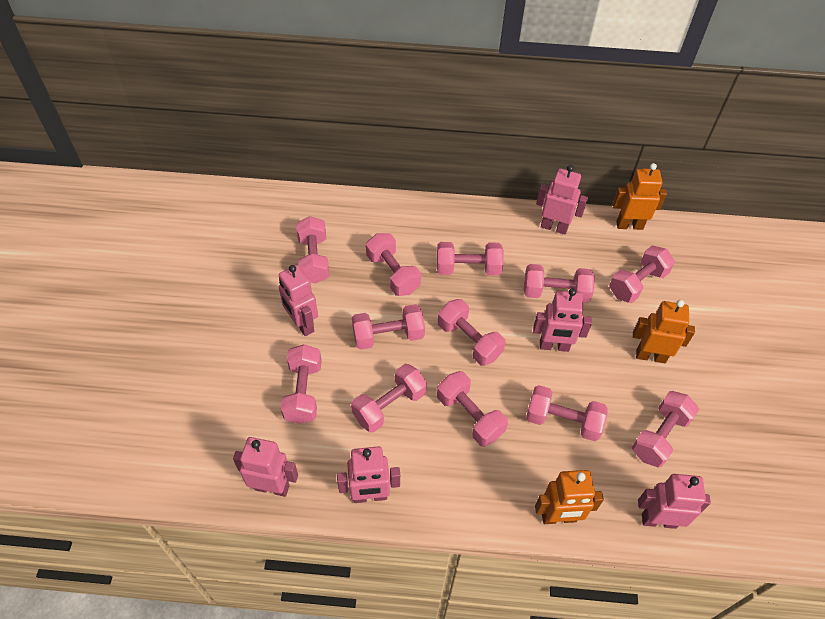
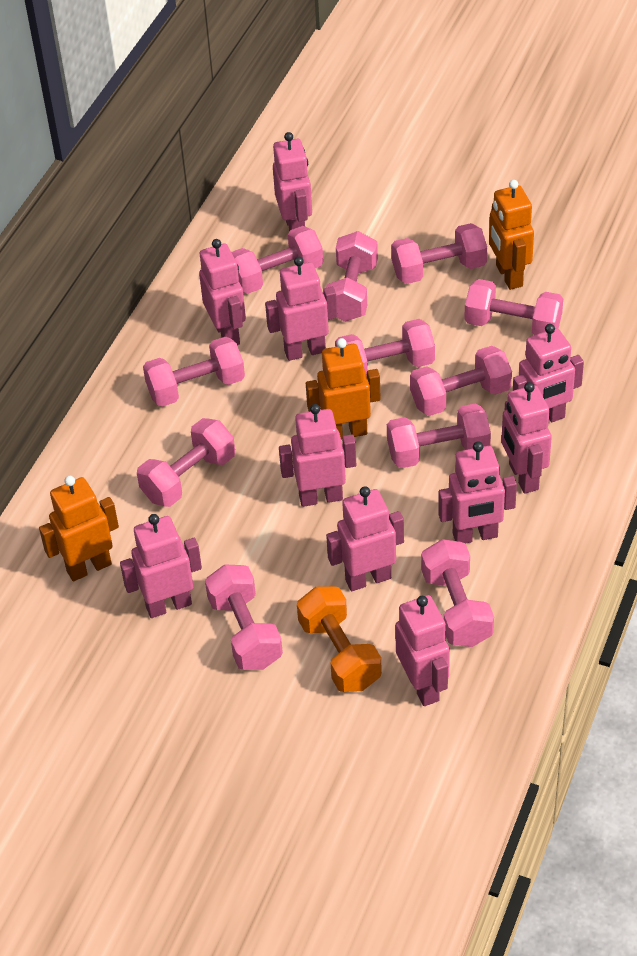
orange dumbbell: none = 0 -> [297,586,382,692] = 1
pink dumbbell: [281,344,322,424] [296,216,329,284] [351,364,427,433] [352,304,425,350] [366,233,421,296] [437,242,504,276] [437,371,508,447] [438,299,506,366] [524,264,595,303] [526,385,608,441] [609,245,675,303] [632,391,699,468] = 12 -> [137,418,235,507] [143,337,245,407] [205,564,283,670] [231,226,323,294] [326,231,378,322] [335,319,435,376] [387,403,491,468] [391,223,487,284] [410,346,512,416] [421,539,494,647] [464,279,563,335] = 11
pink robot: [233,437,298,497] [279,265,318,336] [337,446,400,503] [533,288,592,352] [536,165,588,235] [638,474,711,529] = 6 -> [120,514,202,618] [199,239,246,345] [265,256,337,361] [273,132,312,231] [279,404,356,507] [326,486,404,591] [395,595,450,706] [438,441,517,544] [501,382,552,494] [513,324,584,422] = 10

